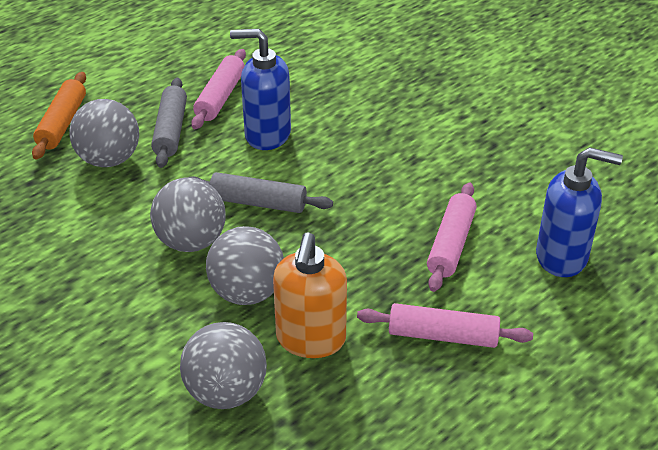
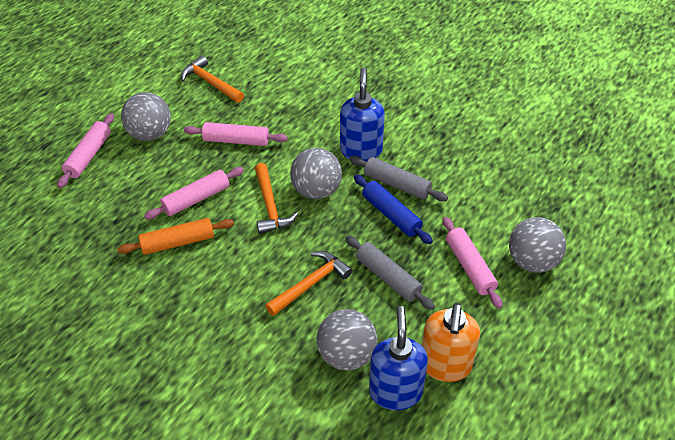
blue rolling pin: none = 0 -> [354,175,433,244] = 1
orange hammer: none = 0 -> [181,55,244,103] [255,163,298,234] [265,251,352,316] = 3
pink rolling pin: [191,49,246,129] [357,303,533,348] [427,183,477,292] = 3 -> [57,113,114,188] [144,167,244,220] [184,122,288,146] [443,217,502,309] = 4

